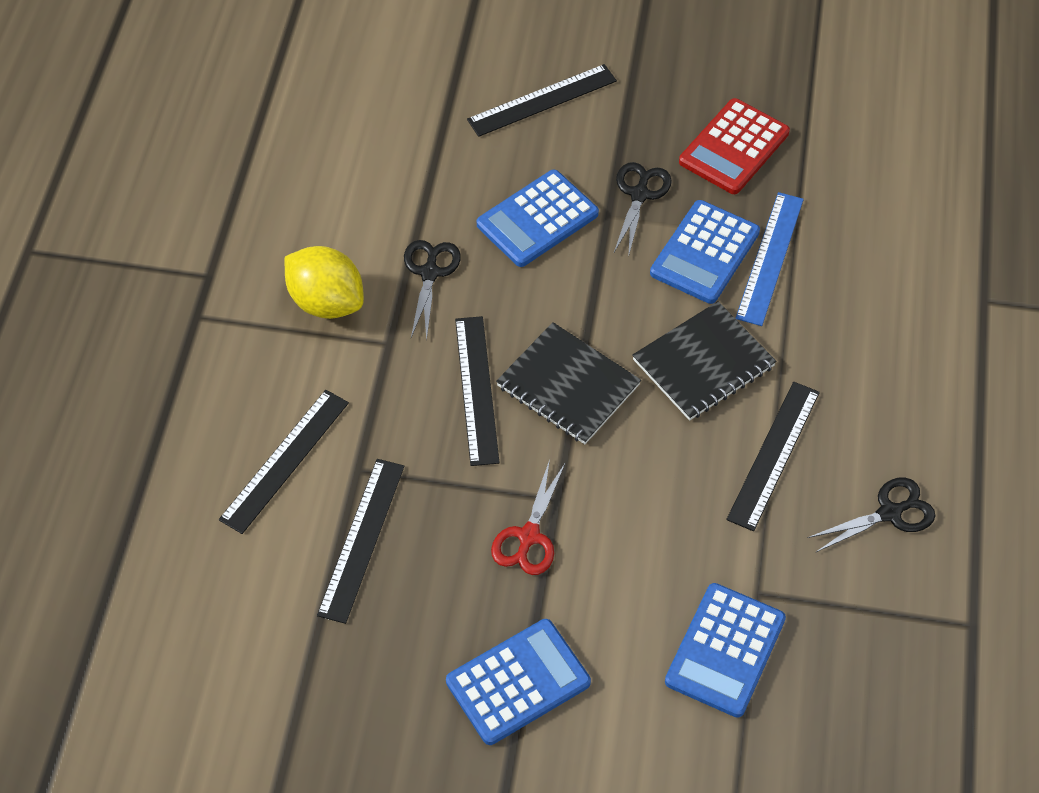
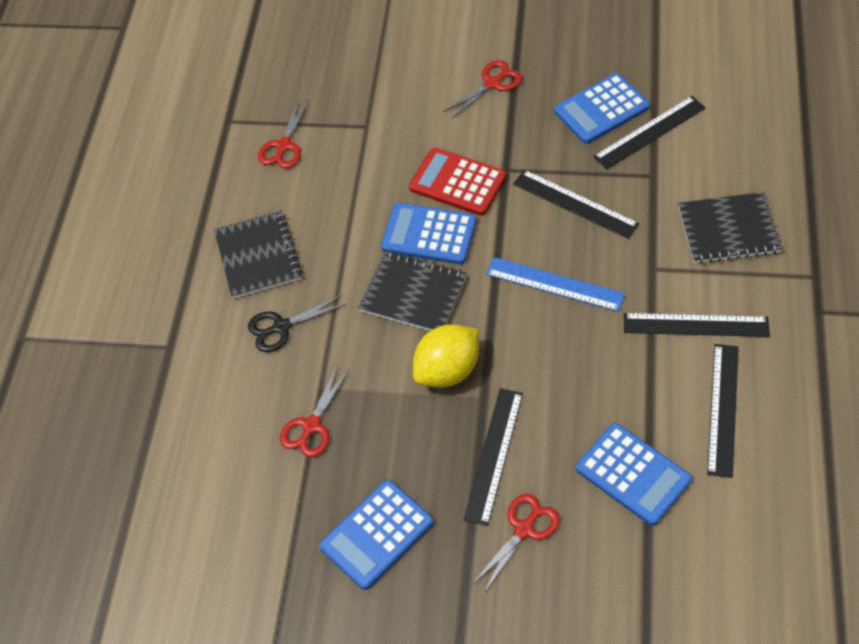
black notebook: [496,322,641,444] [632,301,776,421] = 2 -> [214,210,302,299] [358,251,467,331] [678,192,782,264] = 3
black scissors: [404,240,461,341] [614,162,672,257] [808,478,935,553] = 3 -> [248,295,346,352] = 1
red scissors: [491,459,565,575] = 1 -> [258,100,309,168] [280,365,349,457] [444,60,522,119] [473,494,560,593] = 4

